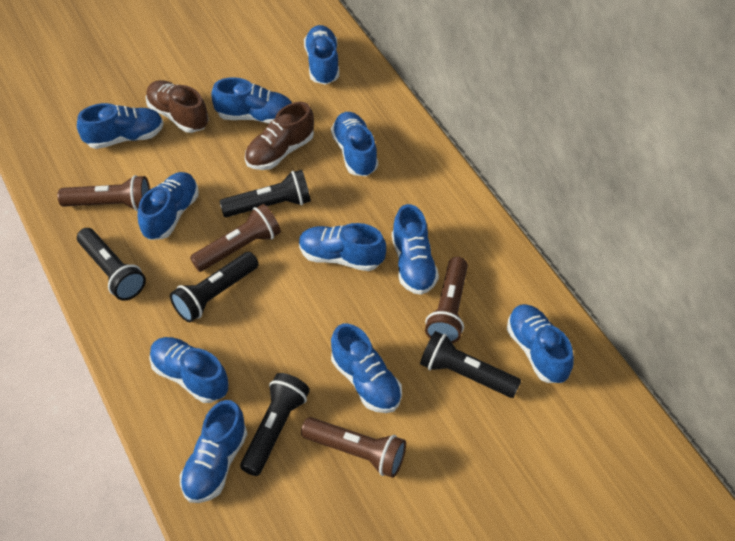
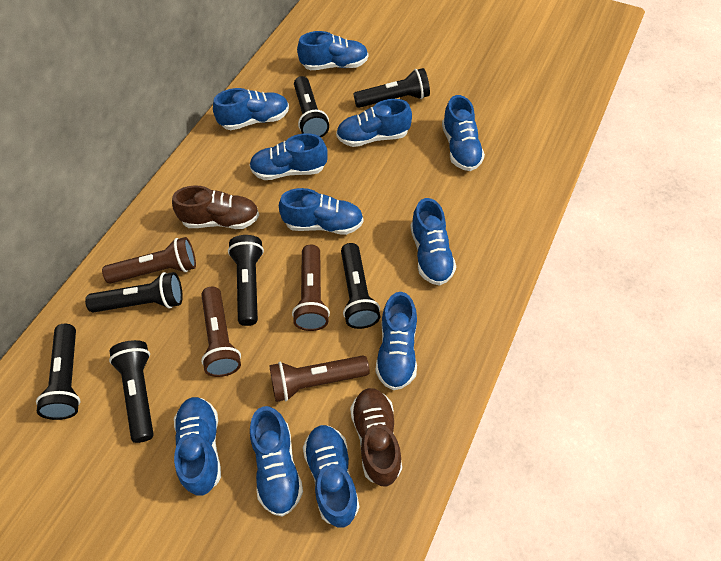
black flashlight: [77,228,146,301] [170,252,259,322] [219,170,311,217] [240,373,310,476] [420,331,521,398] = 5 -> [36,324,80,420] [85,272,183,312] [109,340,154,443] [228,235,264,326] [294,76,329,137] [341,243,380,329] [354,68,430,108] = 7

